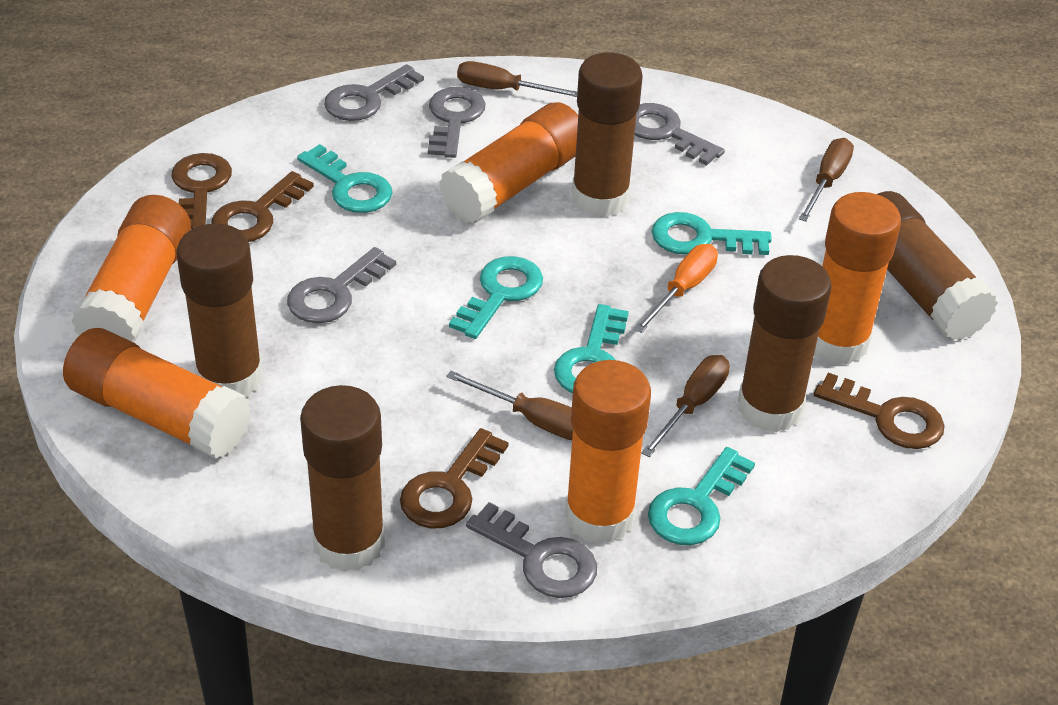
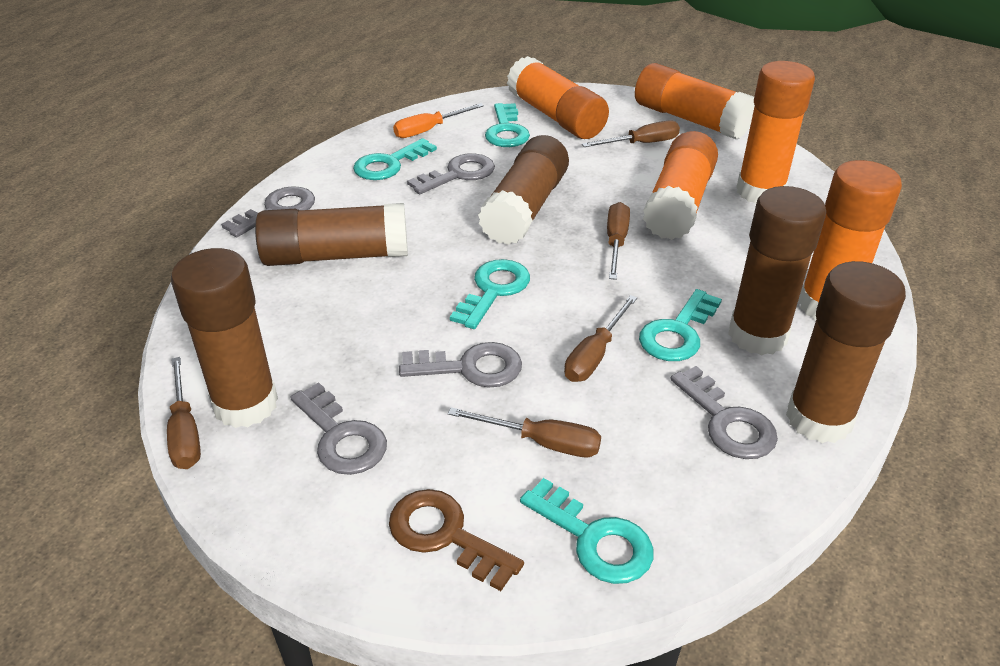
brown key: [171,153,232,230] [211,171,314,242] [400,428,508,528] [814,373,945,449] = 4 -> [389,489,524,591] = 1
brown screwdriver: [446,371,573,440] [457,61,577,97] [641,355,730,457] [799,138,854,222] = 4 -> [167,357,201,469] [448,407,601,457] [564,295,637,382] [582,120,680,147] [607,202,630,280] = 5

